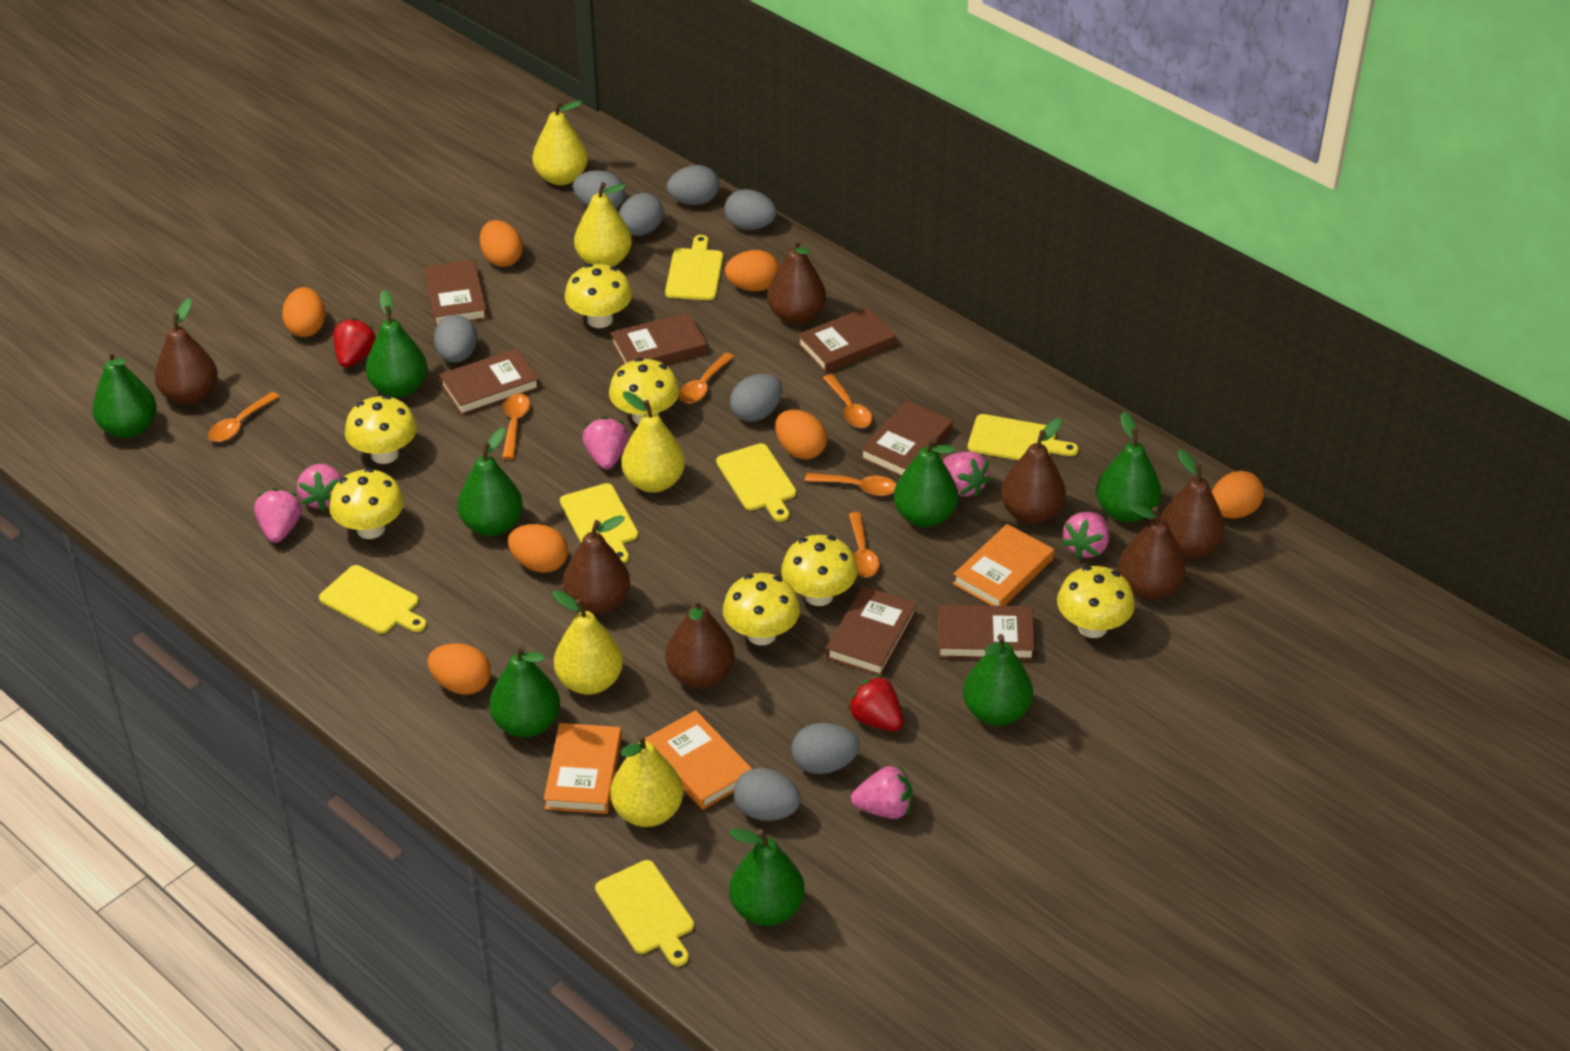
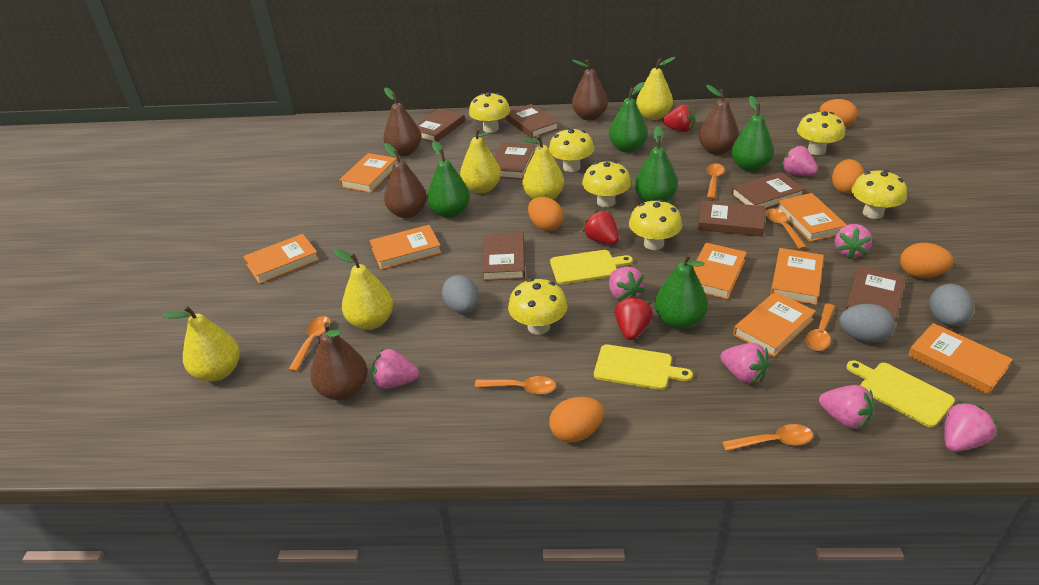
brown pear: [155,298,218,405] [563,515,630,614] [666,598,735,689] [767,239,826,325] [1001,418,1066,524] [1118,503,1186,600] [1160,449,1225,559] = 7 -> [310,322,368,400] [383,87,421,156] [384,143,427,218] [572,60,608,121] [699,85,739,155] = 5
green pear: [92,350,157,438] [366,290,428,397] [457,428,523,536] [489,645,560,737] [729,829,805,926] [894,437,958,527] [963,634,1033,726] [1096,411,1161,523] = 8 -> [427,141,470,218] [609,82,648,153] [634,126,678,202] [655,253,708,329] [731,96,774,172] = 5
grey egg: [434,315,477,363] [573,170,625,208] [619,193,664,236] [667,165,719,205] [724,189,777,230] [730,374,782,422] [734,768,801,821] [791,723,859,774] = 8 -> [442,275,479,313] [839,304,895,343] [929,284,973,326] = 3
orange book: [544,723,622,814] [645,710,752,810] [953,524,1054,606] = 3 -> [243,234,319,284] [339,153,397,193] [370,225,442,270] [693,243,747,299] [733,291,816,357] [770,248,824,305] [776,193,847,242] [908,323,1013,395] = 8
orange egg: [282,287,325,337] [427,643,491,695] [480,220,523,267] [508,524,568,573] [725,250,780,291] [775,410,827,460] [1212,471,1264,518] = 7 -> [528,197,564,231] [549,397,604,443] [820,99,858,127] [832,159,865,194] [900,243,953,278] = 5
pink strawberry: [254,488,302,543] [297,464,342,511] [582,417,628,469] [851,766,912,819] [943,452,991,497] [1062,512,1109,559] = 6 -> [372,349,419,389] [609,267,645,300] [720,343,769,384] [782,145,818,175] [819,385,874,429] [835,224,872,259] [944,401,998,452] = 7
red strawberry: [333,318,376,367] [847,675,903,731] = 2 -> [583,210,619,245] [615,296,653,340] [663,105,695,132] = 3
yellow cutting board: [319,565,427,634] [560,483,638,563] [595,860,694,966] [665,235,723,300] [716,443,796,522] [968,414,1078,460] = 6 -> [550,250,633,284] [594,344,693,390] [846,360,955,428] = 3

